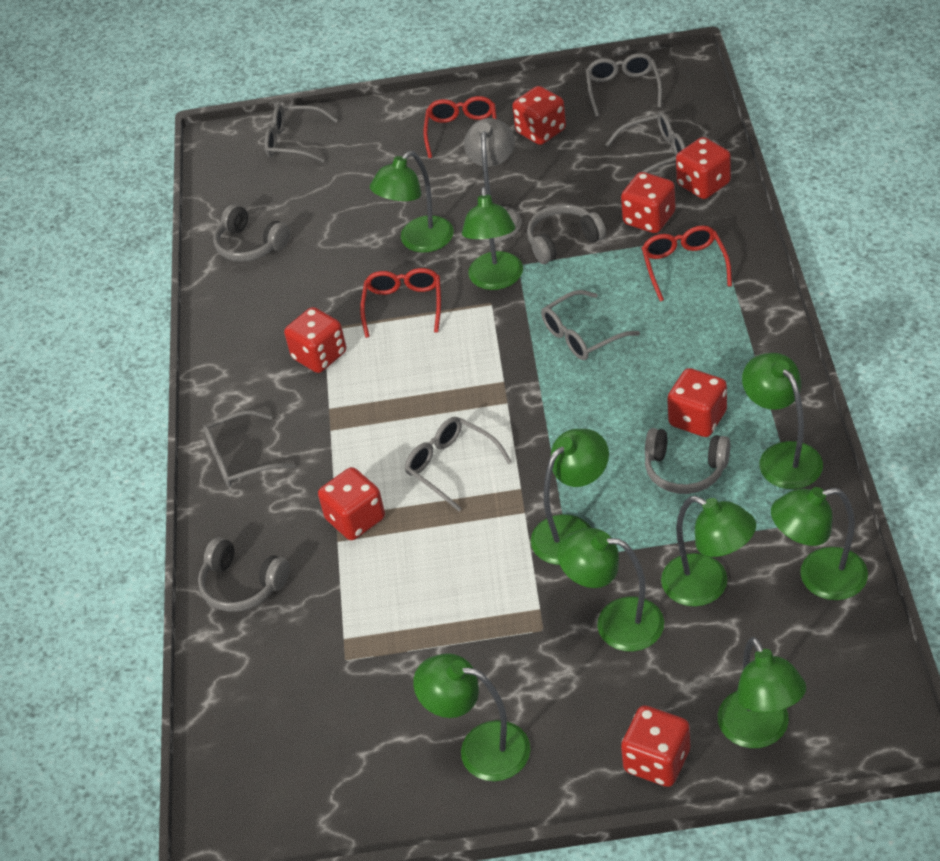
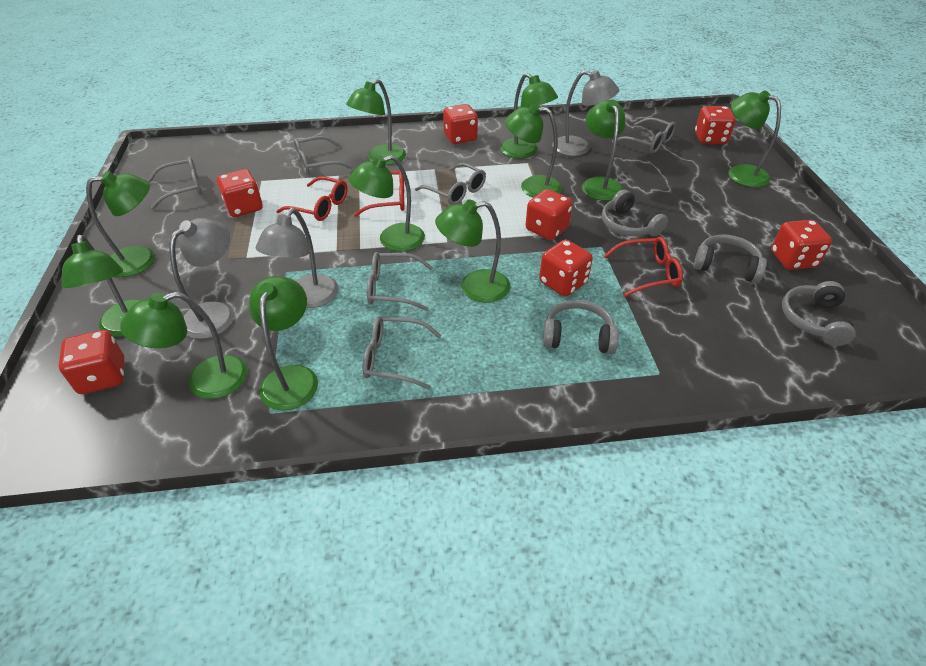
green lamp: [370,151,454,253] [413,653,531,781] [462,187,523,290] [531,429,609,565] [557,528,664,652] [661,496,756,607] [718,637,806,748] [742,353,823,489] [771,487,868,600] = 9 -> [62,235,140,337] [86,171,155,277] [120,292,248,399] [249,276,318,411] [346,79,406,165] [349,155,425,252] [435,199,510,303] [500,73,558,158] [505,104,562,198] [582,100,625,201] [729,90,781,187] = 11
grey lamp: [464,118,522,242] = 1 -> [169,218,234,339] [256,208,339,308] [552,70,619,156] = 3

